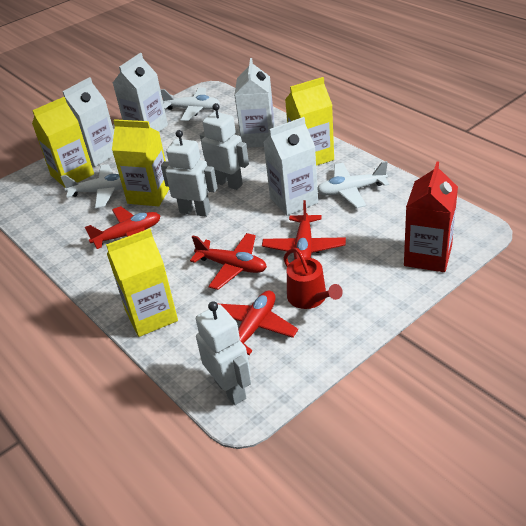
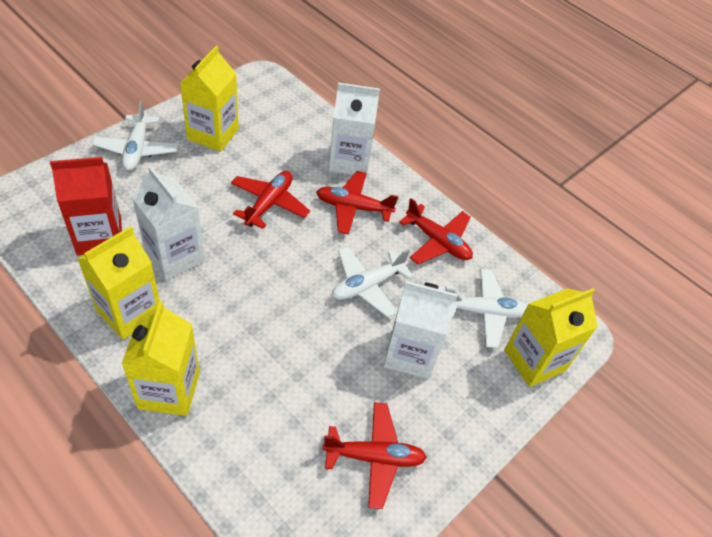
red watering can: [284,248,343,309] = 1 -> none = 0
white carton: [62,77,114,167] [113,53,168,132] [234,58,275,148] [263,117,318,216] = 4 -> [132,166,205,280] [329,82,380,176] [384,281,458,379] = 3
white robot: [161,130,217,217] [196,301,251,405] [200,103,249,190] = 3 -> none = 0

